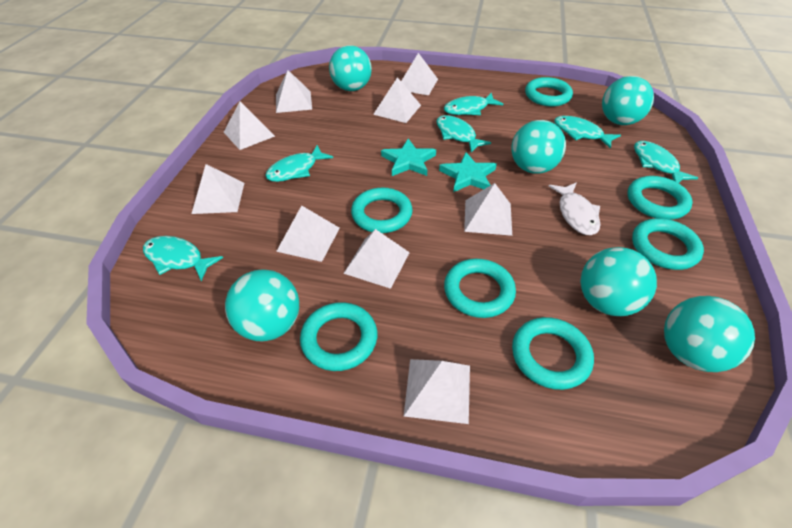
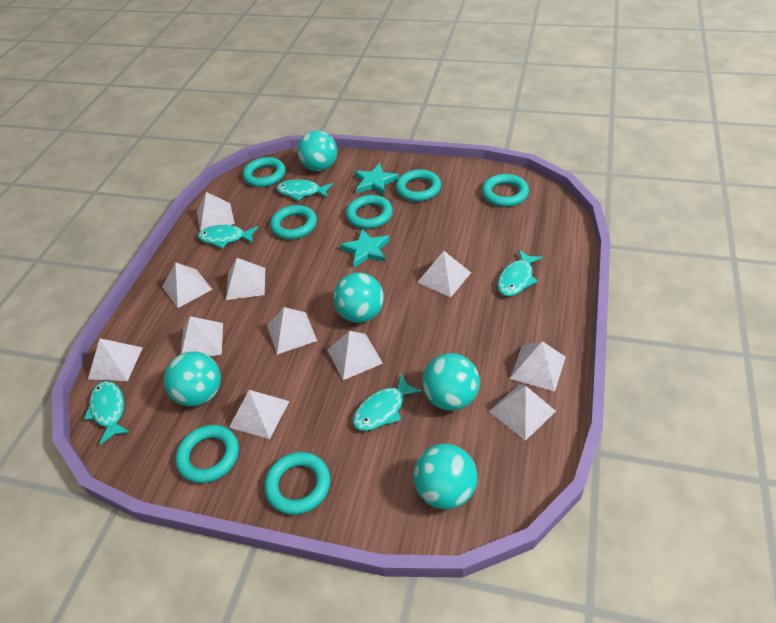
turquoise ball: [225,269,299,341] [329,45,372,91] [511,120,566,174] [580,247,657,316] [602,76,654,125] [664,296,755,372] = 6 -> [164,352,221,406] [297,130,337,171] [333,272,384,323] [413,444,477,509] [422,353,480,411] = 5
turquoise fish: [143,236,223,281] [265,145,333,182] [436,115,491,153] [444,93,503,115] [554,116,621,149] [634,141,698,183] = 6 -> [84,381,130,445] [198,225,258,248] [277,179,333,201] [353,373,422,431] [497,250,543,296] = 5
white fish: [548,182,600,235] = 1 -> none = 0
white pyramid: [192,164,244,214] [224,102,275,150] [276,70,312,113] [276,205,340,262] [343,229,410,289] [373,77,421,123] [401,53,438,95] [404,359,470,424] [464,183,512,236] = 9 -> [88,338,143,381] [162,262,213,308] [181,316,223,356] [197,192,235,231] [226,258,265,300] [229,390,289,439] [267,307,317,355] [327,331,383,380] [417,251,471,297] [489,384,556,441] [510,341,566,392] = 11

